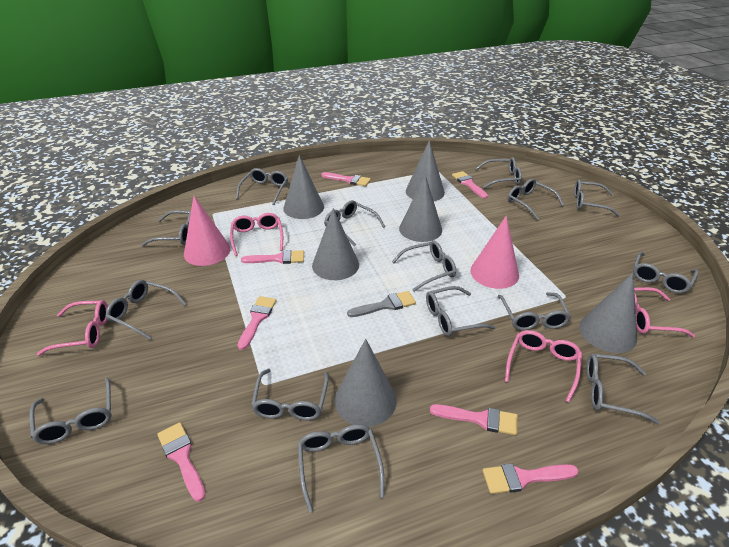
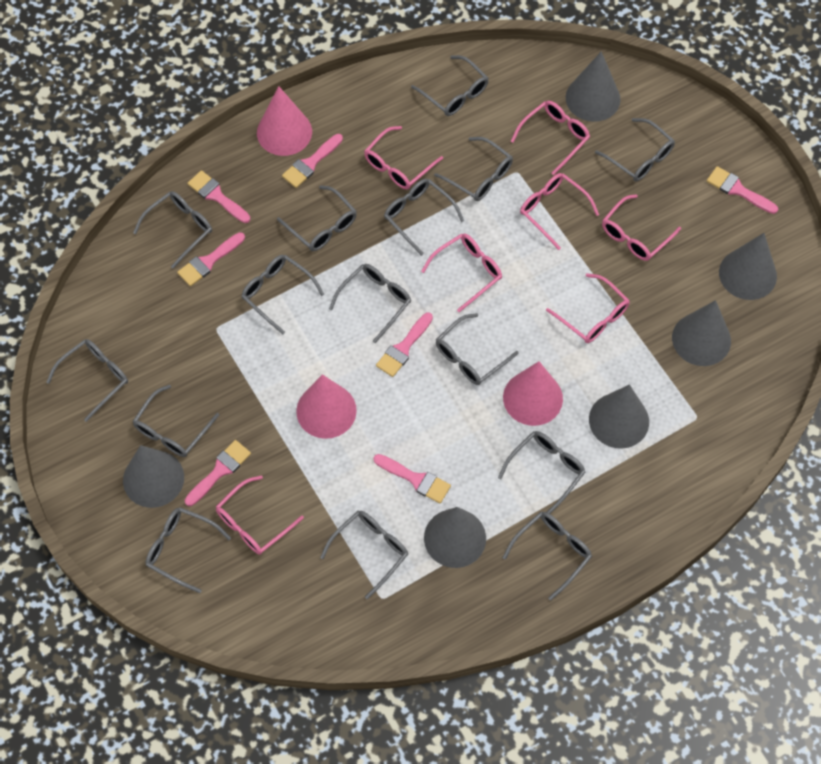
grey brush: [347,291,416,317] = 1 -> none = 0
pink cone: [184,196,230,266] [470,215,519,289] = 2 -> [257,86,312,156] [296,374,357,439] [503,361,563,426] = 3
pink glasses: [37,300,108,356] [230,213,283,256] [505,330,582,402] [634,287,695,338] = 4 -> [216,475,304,555] [364,126,443,189] [421,233,502,312] [511,101,590,175] [520,173,599,250] [546,273,630,343] [602,194,681,261] = 7

